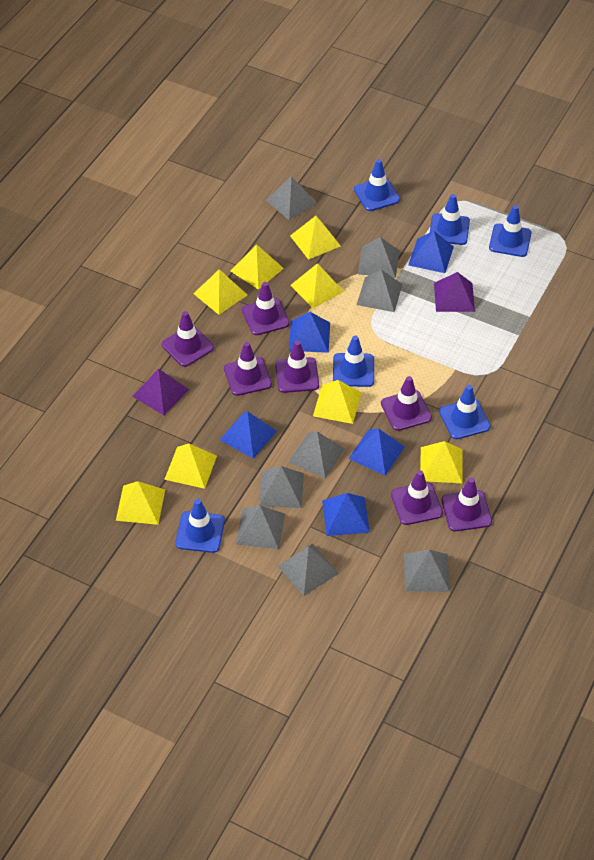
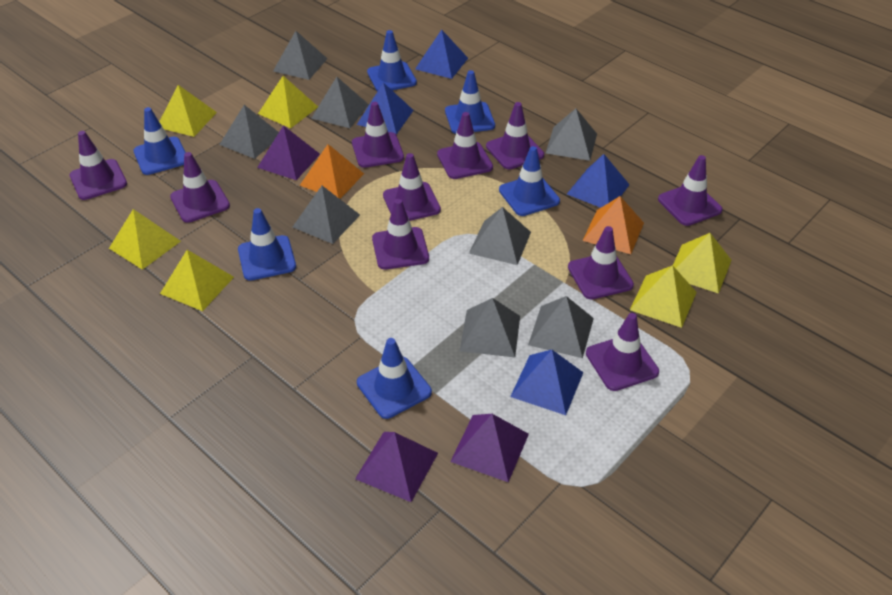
blue pyramid: [220,411,277,459] [289,312,330,353] [322,493,370,536] [348,428,405,476] [408,231,454,273] = 5 -> [357,82,414,135] [415,30,468,79] [510,350,584,415] [567,154,630,208] = 4
orange pyramid: none = 0 -> [300,144,364,199] [583,196,644,254] = 2
purple pyramid: [132,368,189,415] [434,272,475,312] = 2 -> [257,125,320,180] [355,432,438,502] [450,414,529,482] = 3
purple traffic cone: [162,311,214,367] [224,342,272,396] [242,282,290,335] [275,341,319,393] [381,376,432,431] [391,470,443,525] [442,477,492,531] = 7 -> [70,131,127,200] [170,152,230,223] [352,102,404,168] [372,199,429,270] [383,153,441,221] [437,112,493,179] [486,102,544,169] [568,226,634,299] [586,313,659,391] [658,155,723,226] = 10
yellow pyramid: [116,481,165,525] [164,444,217,489] [193,269,247,315] [231,244,284,290] [290,216,341,260] [290,263,344,308] [313,380,361,424] [420,441,463,483] = 8 -> [109,209,181,270] [159,85,217,137] [160,250,234,311] [258,76,318,128] [630,265,697,328] [673,233,731,293] = 6

